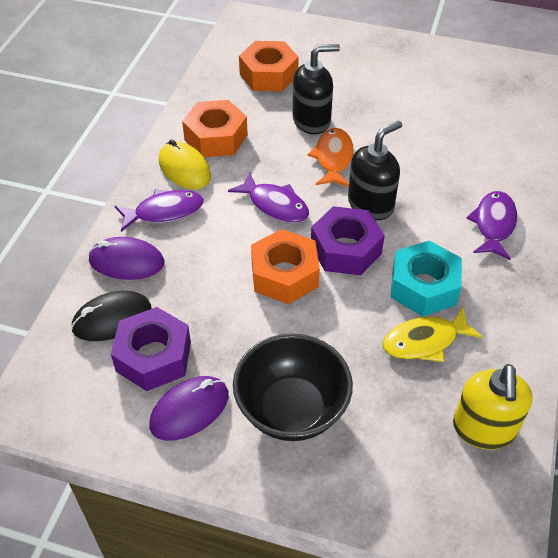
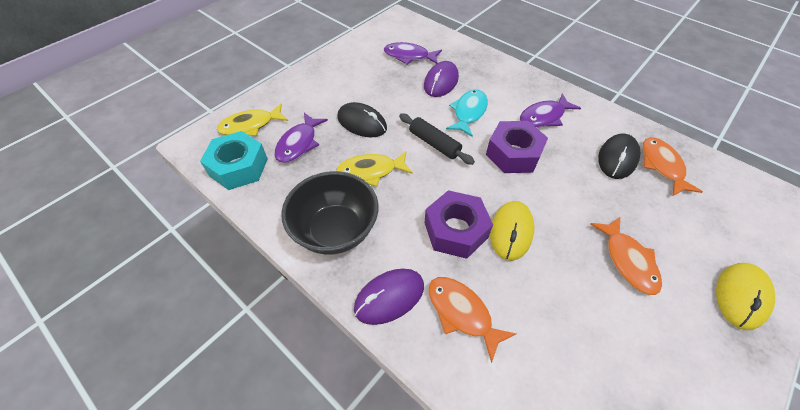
black mouse: [71,291,152,341] = 1 -> [337,102,387,137] [598,133,640,179] = 2
black rolling pin: none = 0 -> [399,113,475,165] = 1
black soap dispenser: [293,44,340,134] [348,120,402,220] = 2 -> none = 0
orange fish: [308,128,354,187] = 1 -> [428,277,516,363] [590,217,662,295] [643,137,703,196] = 3
orange nut: [182,100,248,157] [239,41,299,91] [251,229,320,304] = 3 -> none = 0
turquoise fish: none = 0 -> [446,89,488,137] = 1
yellow fish: [383,307,483,362] = 1 -> [217,104,288,136] [336,151,413,186] = 2
yellow mouse: [159,139,211,189] = 1 -> [490,201,534,261] [716,263,775,330] = 2
yellow soap dispenser: [453,364,533,450] = 1 -> none = 0

